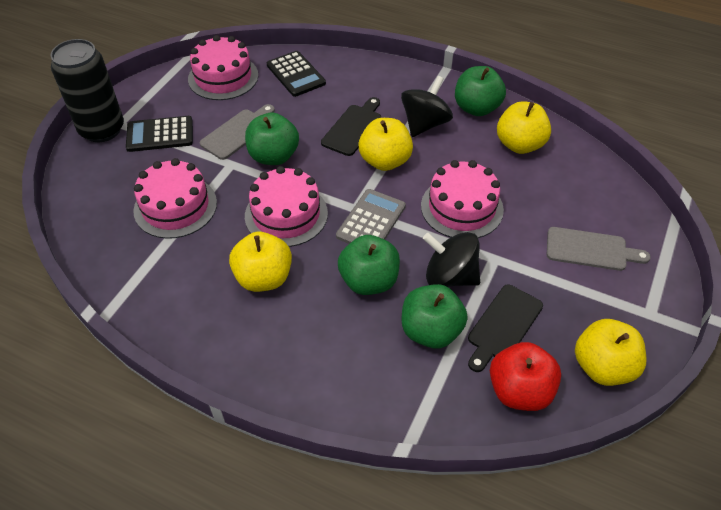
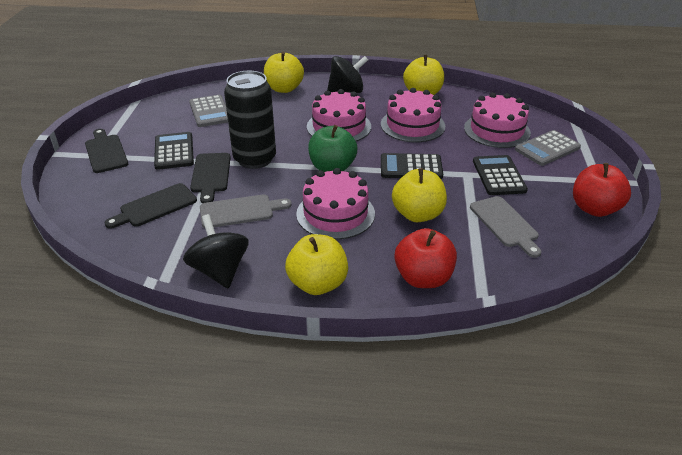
black calculator: [126,116,193,152] [267,51,326,97] = 2 -> [154,132,194,170] [381,153,443,179] [473,155,528,195] = 3
black cutting board: [321,97,381,156] [468,284,543,372] = 2 -> [85,129,128,173] [104,183,197,229] [190,153,231,204] = 3
green apple: [245,113,299,165] [338,235,400,295] [402,284,468,349] [455,66,506,116] = 4 -> [308,125,357,172] = 1
grey calculator: [336,189,406,244] = 1 -> [189,95,228,127] [515,130,581,166] = 2
red apple: [490,342,561,411] = 1 -> [395,228,457,288] [573,163,631,217] = 2

